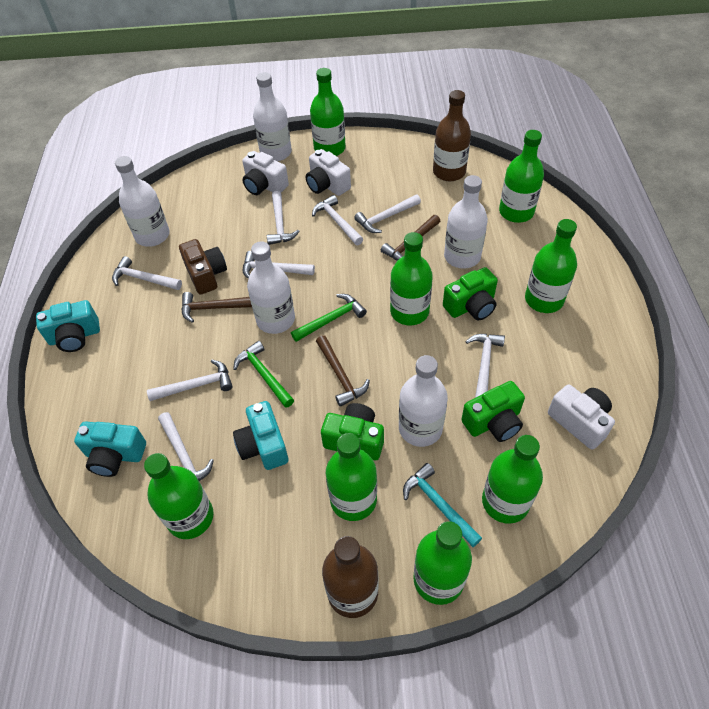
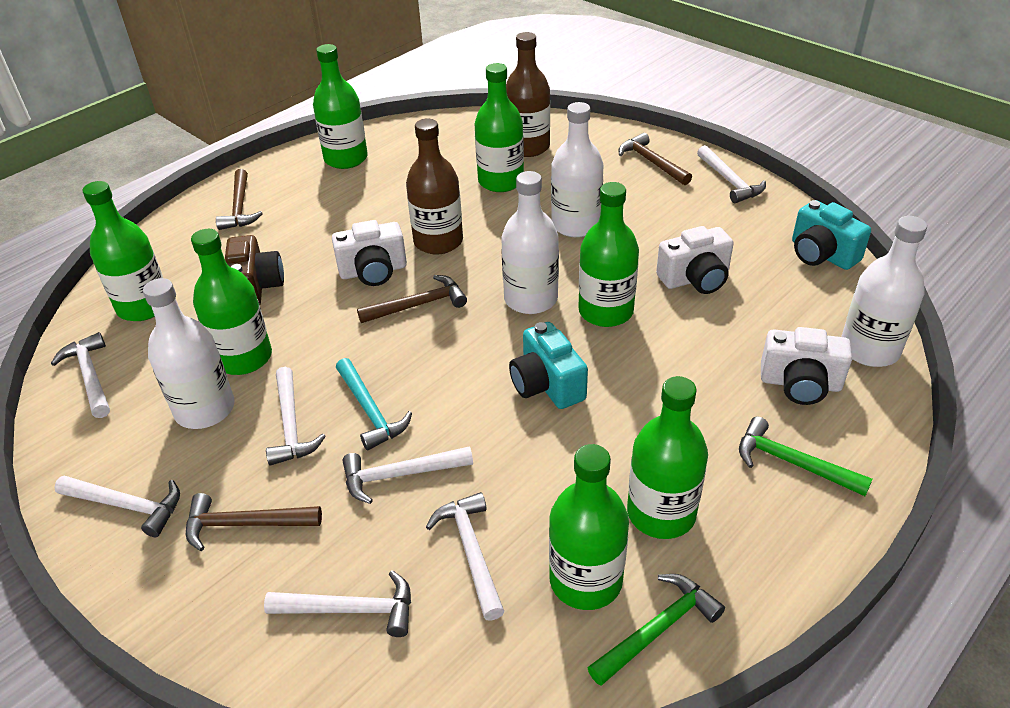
brown hammer: [181,292,252,323] [316,335,370,407] [381,215,440,261] = 3 -> [186,493,322,551] [216,169,263,230] [357,275,467,323] [618,133,692,185] = 4
green bottle: [144,453,214,539] [310,68,346,156] [326,433,377,521] [390,232,433,325] [413,521,472,605] [482,435,543,524] [499,130,544,223] [525,219,577,313] = 8 -> [83,181,163,321] [191,229,272,375] [313,44,368,169] [474,63,524,192] [549,444,629,610] [578,182,639,327] [627,376,708,539] = 7
green camera: [321,403,384,460] [443,267,498,320] [461,381,525,442] = 3 -> none = 0
turquoise camera: [36,300,100,352] [74,421,146,477] [233,401,288,470] = 3 -> [509,322,588,409] [792,200,871,270] = 2
white bottle: [115,156,169,247] [247,241,295,334] [253,72,292,161] [399,355,448,447] [444,175,488,269] = 5 -> [143,278,235,429] [501,171,559,314] [551,102,603,237] [841,216,927,367] = 4
white hammer: [112,256,182,290] [147,360,233,401] [158,412,214,481] [243,251,315,279] [267,191,300,245] [312,195,363,245] [354,195,421,233] [465,334,505,398] = 8 -> [51,332,110,418] [54,476,180,537] [264,571,411,637] [266,367,326,466] [342,446,473,504] [426,492,504,621] [697,145,766,203] = 7

